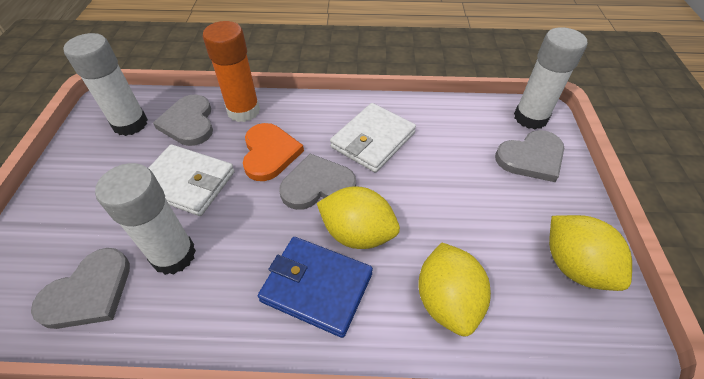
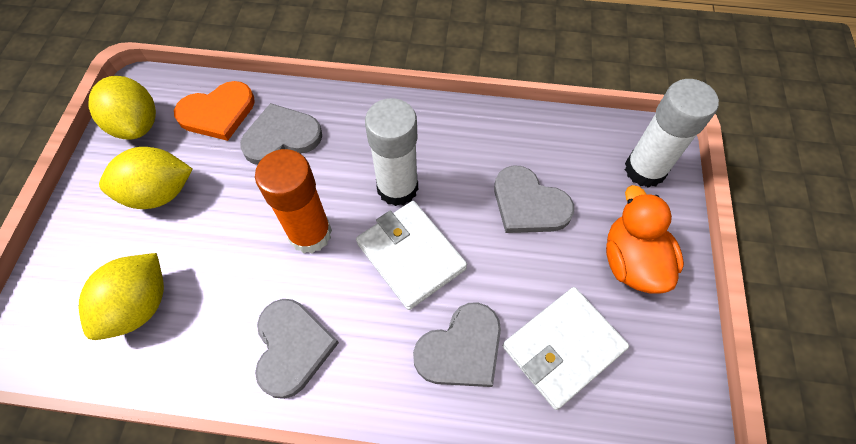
blue wallet: [258,237,373,338] = 1 -> none = 0
orange duck: none = 0 -> [606,185,684,294] = 1
white glue stick: [63,33,148,136] [95,163,196,275] [514,27,587,129] = 3 -> [365,98,418,206] [625,79,719,188] = 2

